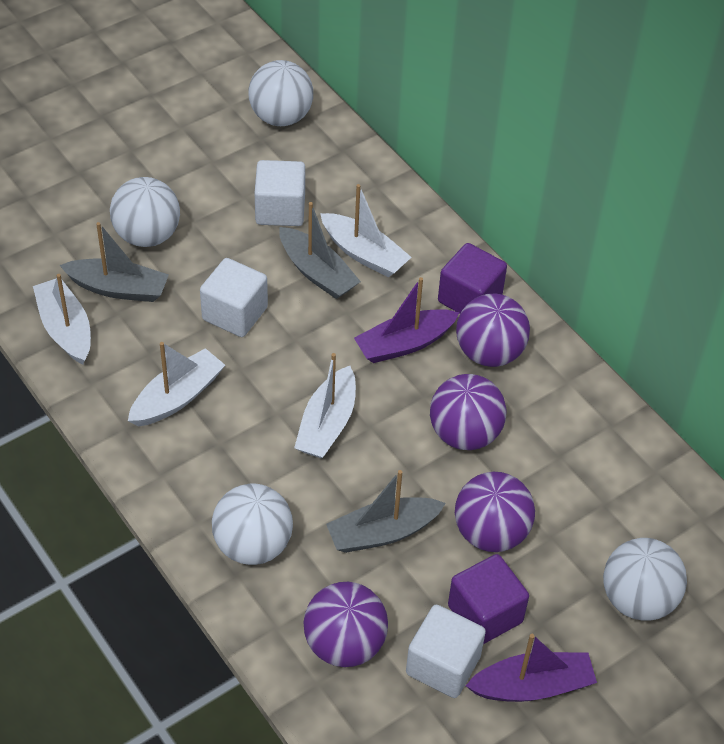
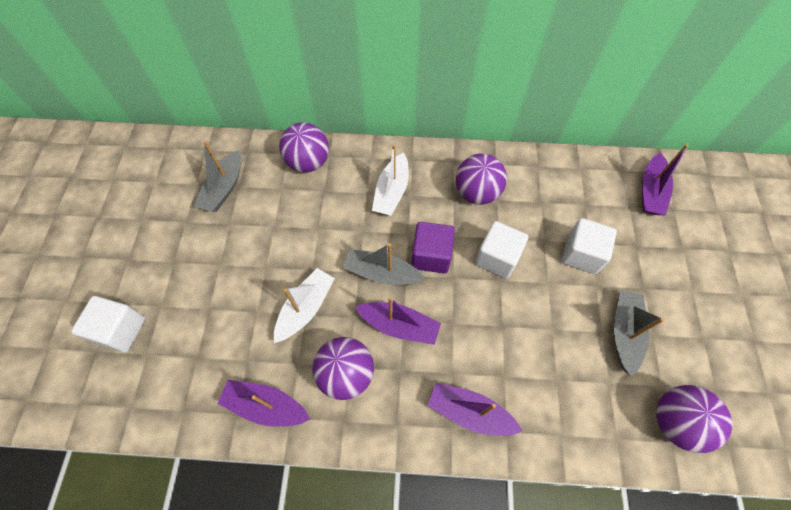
purple boat: [354,277,460,363] [466,634,597,702] = 2 -> [217,380,310,427] [355,297,441,345] [428,383,522,436] [642,144,688,216] = 4
purple cube: [438,243,507,314] [448,554,529,644] = 2 -> [411,222,455,274] = 1
white ball: [110,177,180,247] [212,484,293,565] [249,60,313,126] [603,538,687,621] = 4 -> none = 0
white boat: [33,274,91,364] [128,342,225,426] [294,353,356,458] [320,184,412,277] = 4 -> [274,268,335,343] [372,145,409,216] = 2

